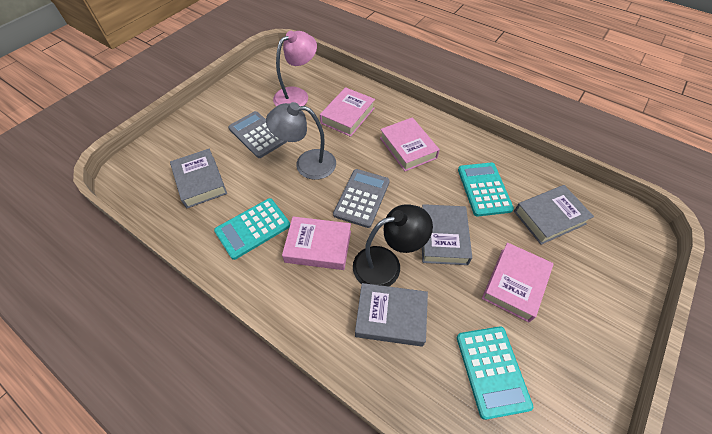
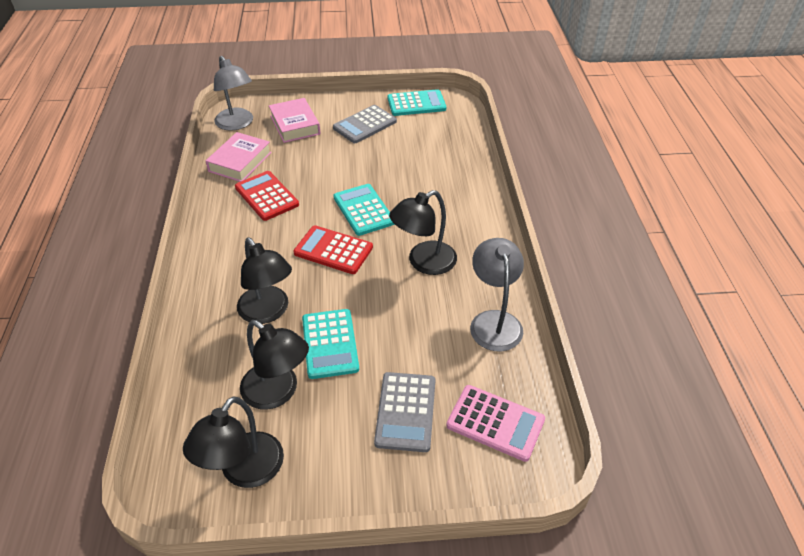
black lamp: [353,204,433,287] = 1 -> [183,396,284,488] [237,237,292,324] [240,320,309,409] [389,190,457,275] = 4
grey book: [170,149,227,208] [355,283,428,347] [422,204,472,265] [514,185,594,245] = 4 -> none = 0
grey lamp: [266,102,336,180] = 1 -> [214,56,253,131] [470,238,524,351] = 2
pink book: [282,217,351,270] [320,87,375,137] [380,117,440,171] [482,242,554,322] = 4 -> [206,132,272,182] [269,98,321,143] = 2
pink calculator: none = 0 -> [446,385,545,462] = 1
pink lamp: [273,31,317,106] = 1 -> none = 0
red calculator: none = 0 -> [235,171,299,221] [293,225,373,274] = 2

